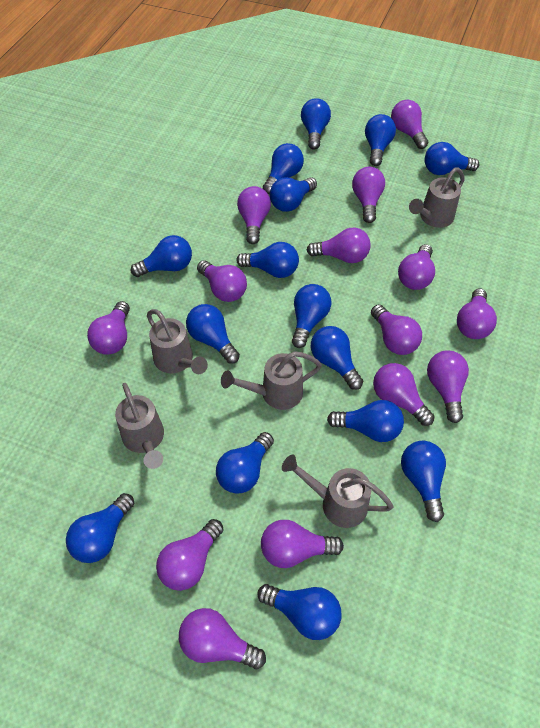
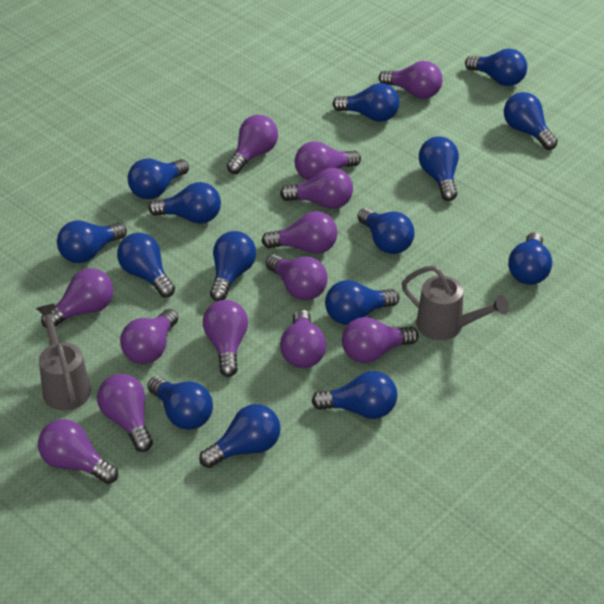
grey watering can: [115,383,164,469] [147,309,208,374] [221,351,322,410] [282,454,394,528] [409,167,465,228] = 5 -> [36,304,91,411] [401,265,509,340] = 2
purple light bulb: [87,301,130,355] [156,519,223,591] [179,608,266,669] [197,260,247,302] [237,186,271,244] [261,520,344,568] [307,227,370,263] [352,167,385,223] [371,304,422,355] [373,363,435,426] [391,100,429,149] [398,244,435,290] [427,350,469,423] [457,288,497,339] = 14 -> [38,419,118,484] [41,268,113,328] [97,374,153,452] [120,309,178,364] [203,300,248,377] [227,115,278,174] [261,211,338,254] [266,254,328,300] [280,168,353,209] [280,309,326,368] [295,141,361,180] [342,317,419,363] [379,61,442,99] = 13

